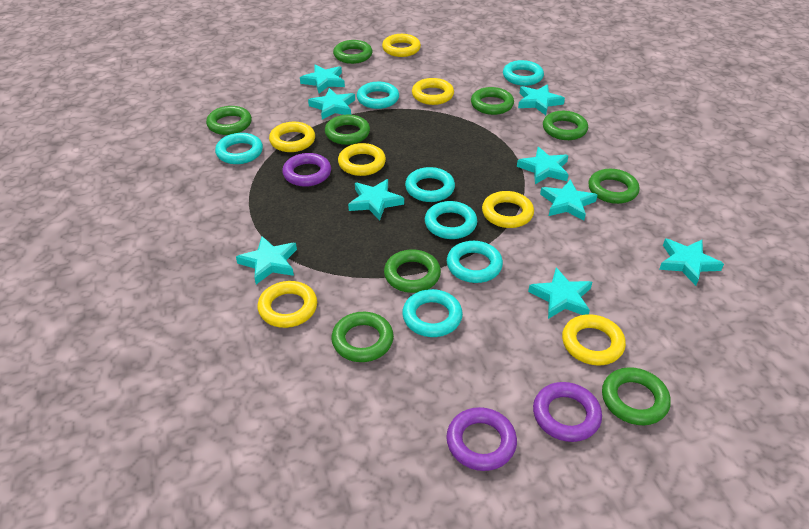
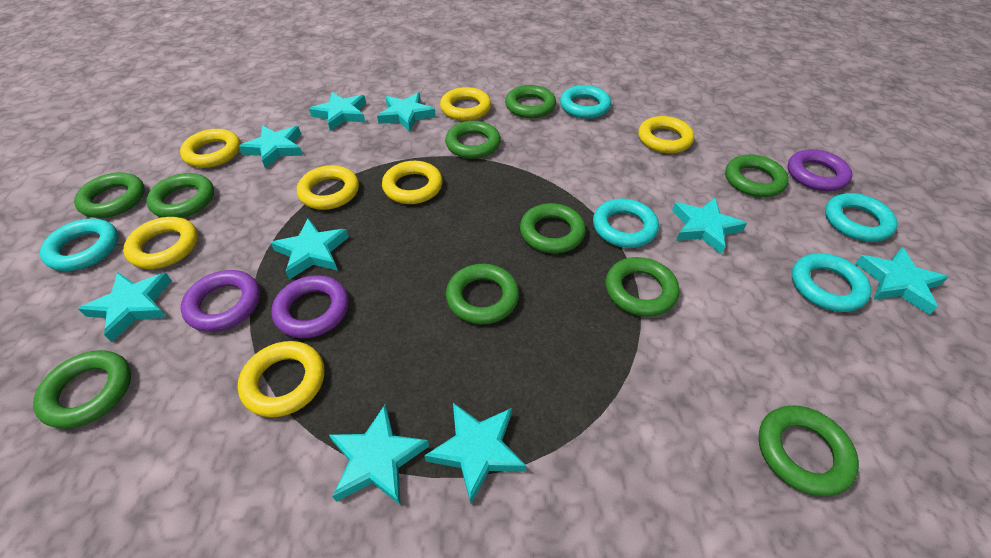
green ring: [206,106,252,135] [325,115,370,145] [331,312,394,362] [333,40,372,64] [384,249,441,293] [471,87,514,115] [543,111,588,140] [588,169,640,204] [602,367,671,425] = 9 -> [33,350,131,429] [74,173,145,218] [146,173,214,218] [445,121,501,159] [446,264,519,324] [505,85,556,118] [520,203,586,253] [605,257,679,317] [725,155,789,197] [758,405,859,496] = 10
turquoise ring: [215,133,263,164] [357,82,399,109] [402,289,463,337] [405,167,455,202] [425,201,477,239] [447,241,503,283] [503,60,544,86] = 7 -> [40,219,118,271] [560,85,611,119] [593,199,659,248] [792,253,872,312] [825,193,898,242] = 5

